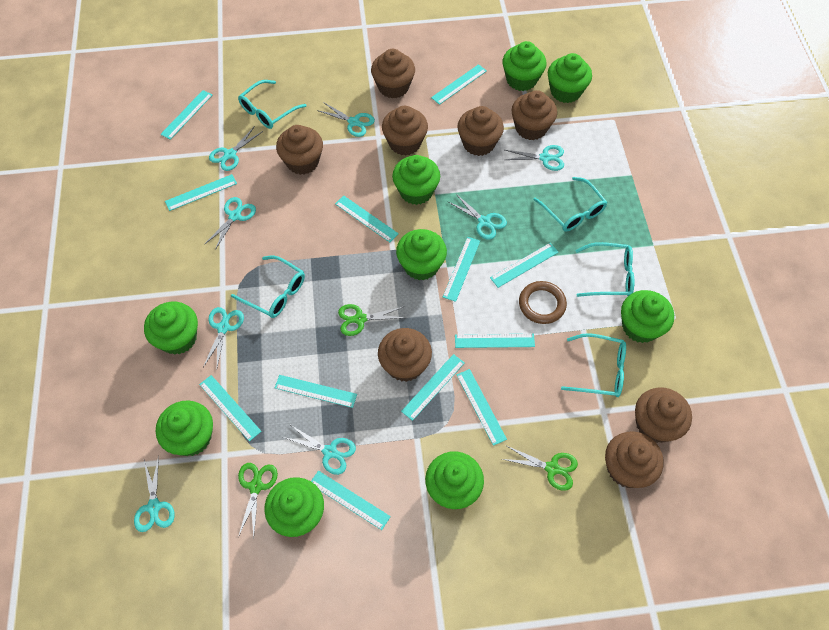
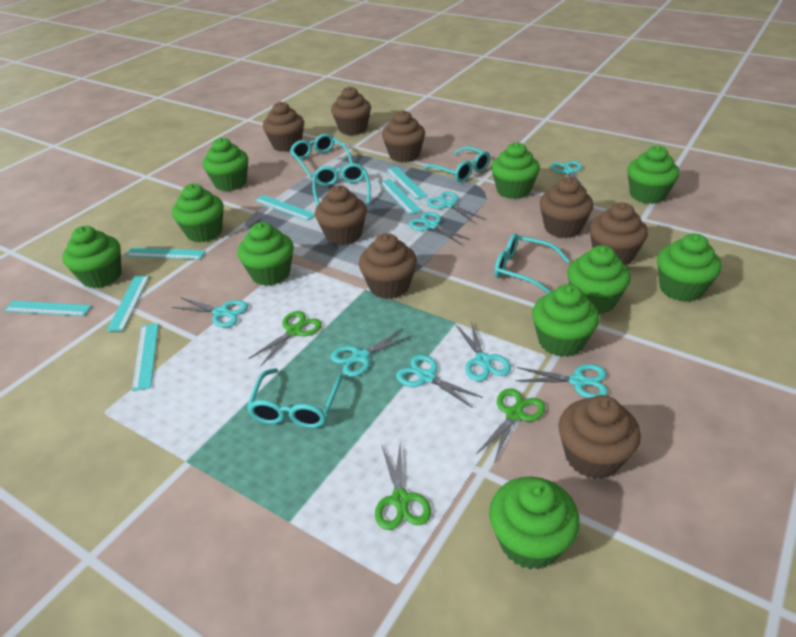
brown ring: [519,281,567,324] = 1 -> none = 0
green cupcake: [144,301,198,355] [156,400,213,456] [264,477,324,537] [392,155,440,205] [396,229,447,280] [425,451,484,509] [503,41,547,91] [548,53,592,103] [621,290,674,343] = 9 -> [62,226,121,288] [172,184,224,243] [203,138,248,191] [237,222,294,286] [489,477,580,570] [491,142,540,199] [532,284,599,357] [567,245,631,314] [627,145,679,204] [657,233,722,302] = 10
turquoise ruler: [160,90,212,140] [165,174,237,211] [199,375,262,441] [275,375,357,408] [311,471,391,530] [335,196,399,242] [401,354,465,421] [431,64,487,105] [443,237,480,302] [455,334,535,348] [457,369,507,446] [490,243,559,288] = 12 -> [4,301,92,316] [107,276,150,332] [125,247,205,260] [132,323,159,391] [254,195,315,221] [379,179,422,215] [386,166,428,200] = 7

